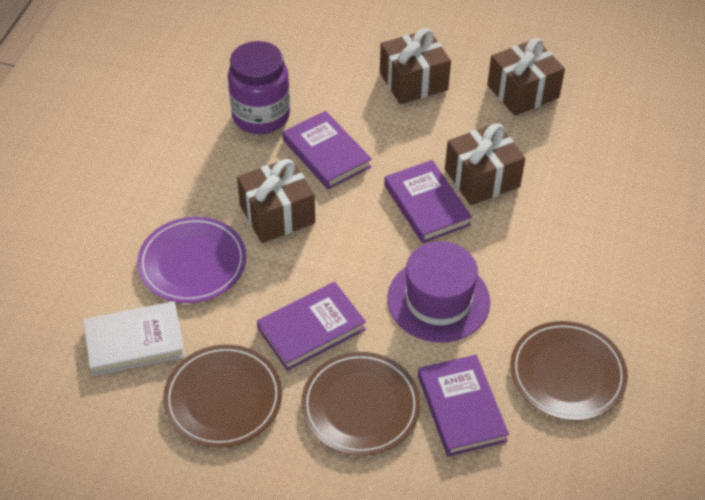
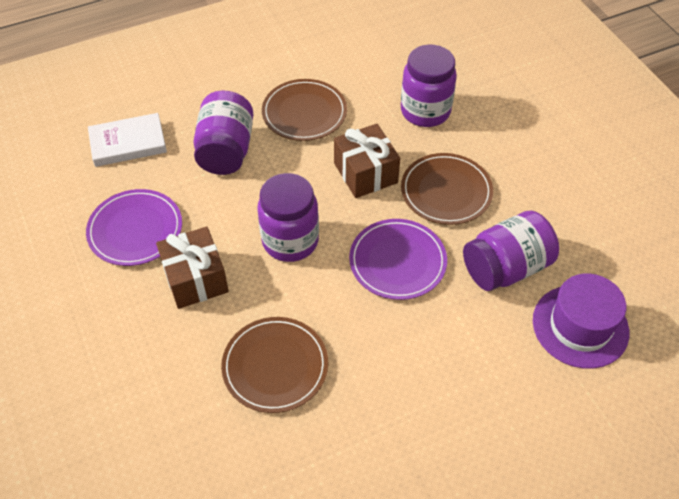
brown gift: [237,158,315,243] [380,28,451,104] [445,123,525,205] [487,38,565,116] = 4 -> [156,227,229,309] [334,124,400,198] = 2
purple book: [257,282,366,371] [283,111,372,189] [384,160,472,243] [418,355,509,457] = 4 -> none = 0
purple jar: [228,41,290,134] = 1 -> [194,91,254,175] [257,173,319,262] [401,45,457,127] [463,210,559,291] = 4
purple plate: [137,216,246,303] = 1 -> [86,189,182,266] [349,219,447,300] = 2

